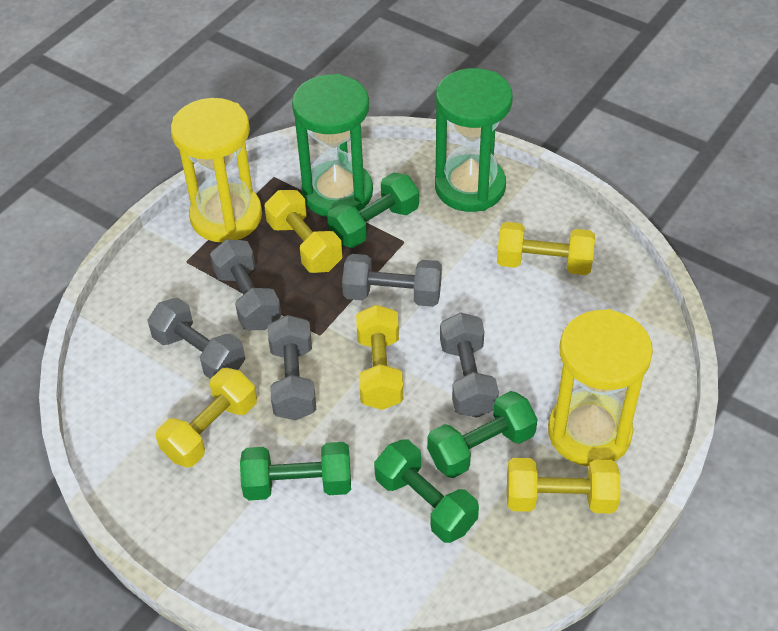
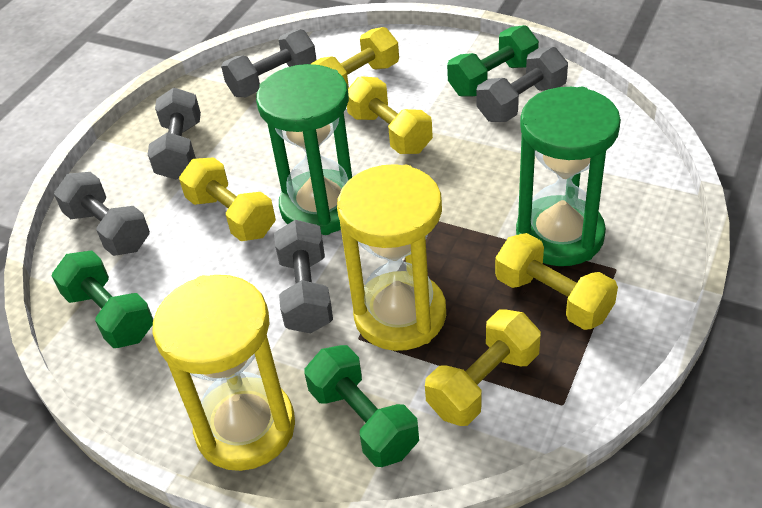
green dumbbell: [240,442,351,500] [327,173,419,248] [374,439,479,543] [427,391,538,478] = 4 -> [52,250,154,348] [304,345,419,467] [447,25,539,97] = 3

